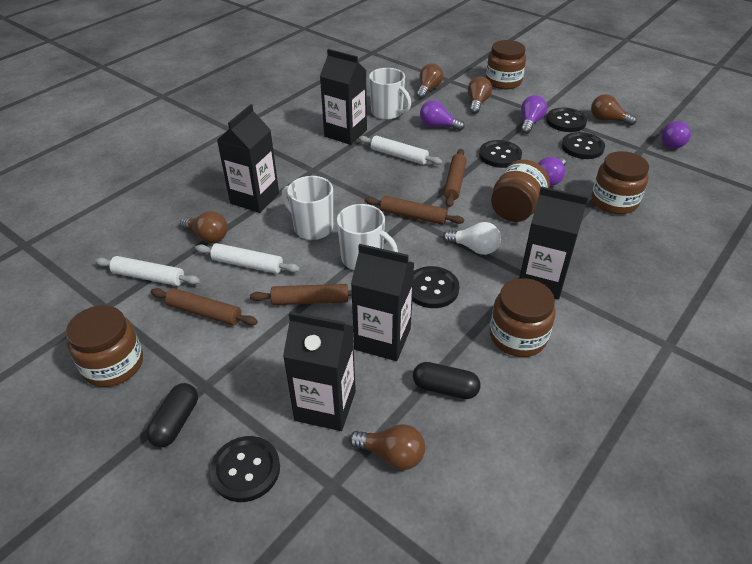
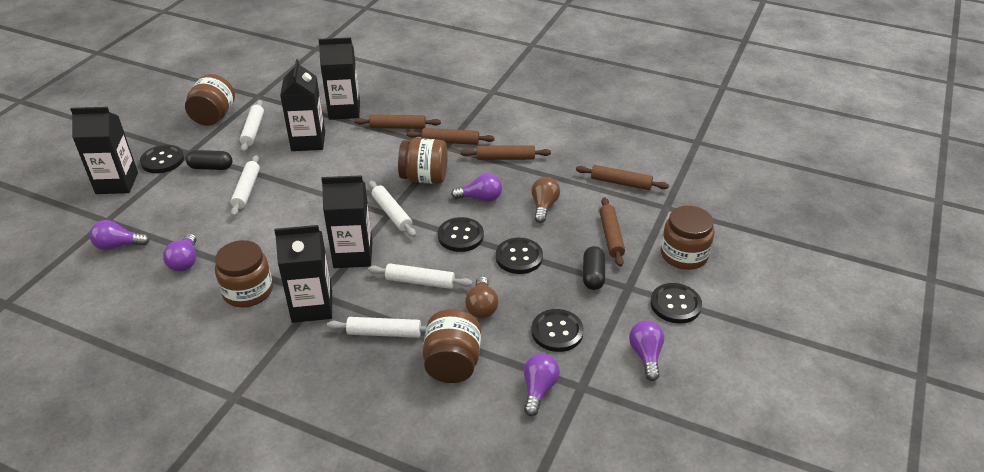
brown light bulb: [180,211,228,243] [349,424,425,470] [417,63,443,99] [468,77,492,114] [591,94,636,126] = 5 -> [465,276,498,318] [532,177,560,223] = 2
brown rolling pin: [151,288,258,326] [250,284,352,305] [365,196,464,225] [444,149,466,207] = 4 -> [354,115,441,129] [407,128,495,145] [460,145,551,160] [576,165,669,190] [600,197,625,267] = 5
purple light bulb: [420,100,465,131] [521,95,547,134] [538,157,566,186] [661,121,691,149] = 4 -> [89,220,150,250] [163,234,196,272] [451,173,502,202] [524,354,560,416] [629,321,664,381] = 5
white light bulb: [443,222,501,255] = 1 -> none = 0
white mug: [282,176,333,240] [337,204,398,270] [369,68,411,120] = 3 -> none = 0
white rolling pin: [95,256,200,286] [195,243,300,274] [359,136,442,165] = 3 -> [230,155,260,217] [240,100,264,152] [327,317,427,338] [368,263,473,289] [369,181,416,237] = 5

